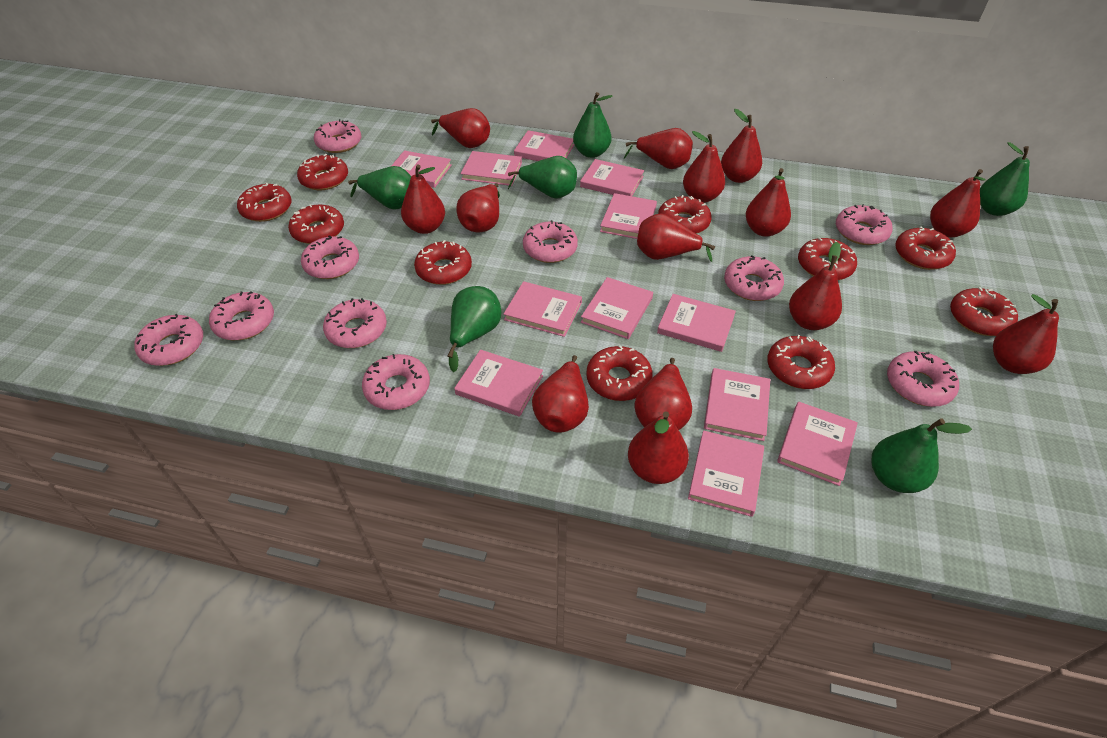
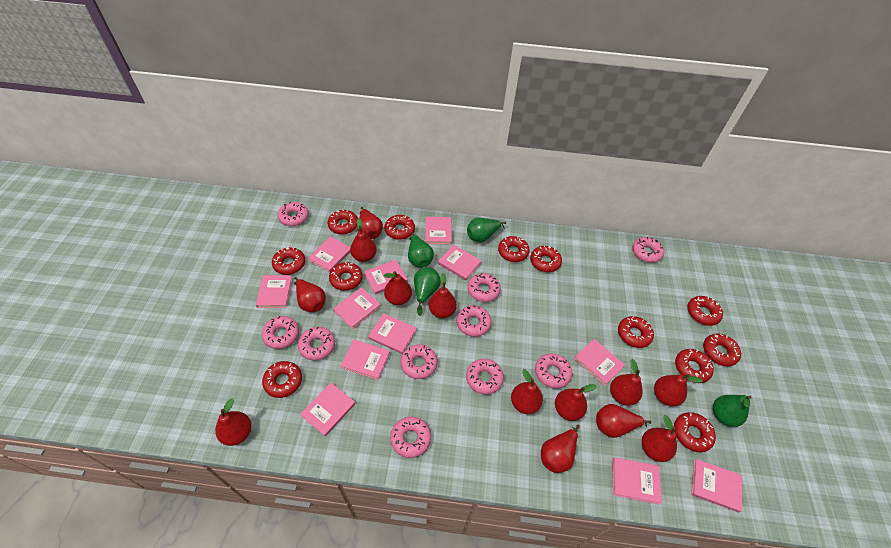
green pear: [348,166,411,209] [448,286,501,372] [508,156,577,199] [573,92,612,158] [872,418,972,493] [980,142,1030,216] = 6 -> [408,232,434,268] [414,267,441,316] [467,218,506,242] [713,395,752,427] = 4
red donut: [237,183,291,222] [288,204,344,244] [297,154,348,190] [414,240,472,285] [586,345,653,401] [658,195,711,234] [767,335,835,389] [798,237,857,280] [895,226,956,270] [950,287,1018,336] = 10 -> [262,361,302,398] [272,247,305,275] [328,209,358,234] [329,262,363,291] [384,215,415,240] [498,236,530,262] [530,245,562,272] [618,316,654,348] [674,412,716,452] [675,349,714,383] [687,296,723,326] [703,333,741,367] = 12
red pear: [401,164,445,234] [431,108,490,148] [456,183,500,232] [532,355,589,433] [624,128,693,169] [628,411,689,484] [634,358,692,430] [637,213,715,262] [683,131,725,203] [721,109,762,183] [746,168,791,237] [789,242,842,330] [930,169,986,237] [993,294,1059,374] = 14 -> [215,398,251,446] [294,277,326,312] [350,218,377,262] [358,207,383,239] [384,271,412,305] [429,273,457,318] [511,369,543,414] [541,425,580,473] [555,384,597,421] [596,404,652,438] [610,359,643,406] [642,415,677,462] [654,374,703,406] = 13

